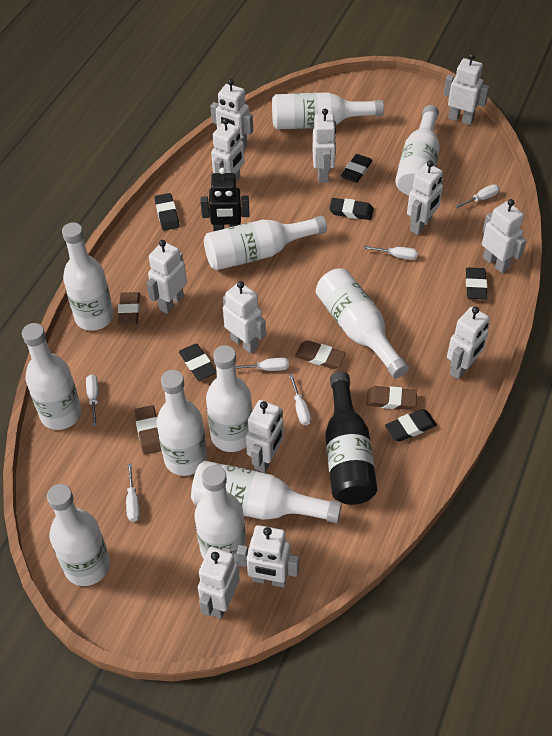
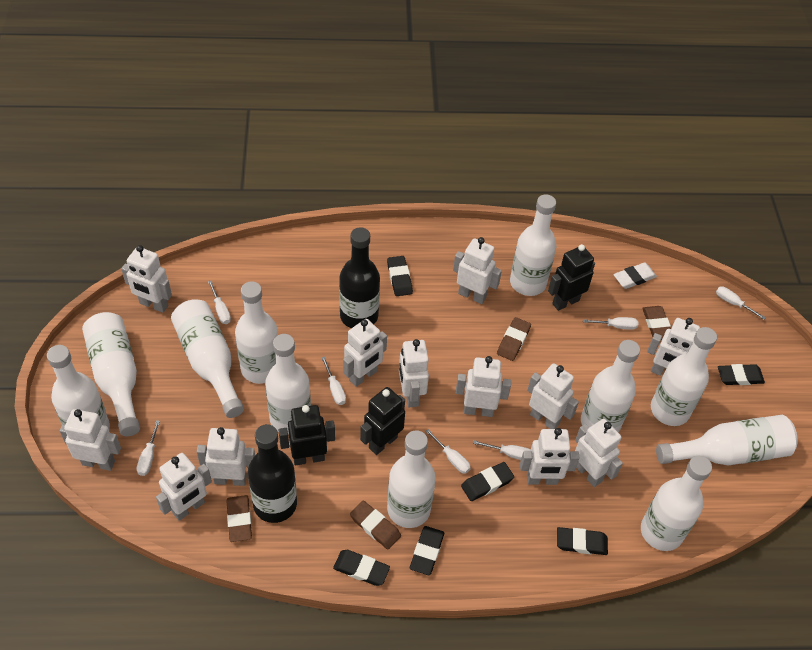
black bottle: [325,371,377,505] = 1 -> [248,424,297,523] [339,227,380,328] = 2
black robot: [200,167,249,231] = 1 -> [279,405,335,465] [360,387,405,455] [548,244,595,311] = 3
white eraser: none = 0 -> [613,262,657,289] = 1
white screwdriver: [86,374,99,426] [126,464,140,522] [235,358,289,371] [289,374,311,425] [363,246,418,260] [455,184,500,208] = 6 -> [137,420,160,476] [208,281,231,324] [321,356,346,405] [425,429,471,474] [473,440,531,460] [583,317,638,330] [716,286,766,320] = 7

